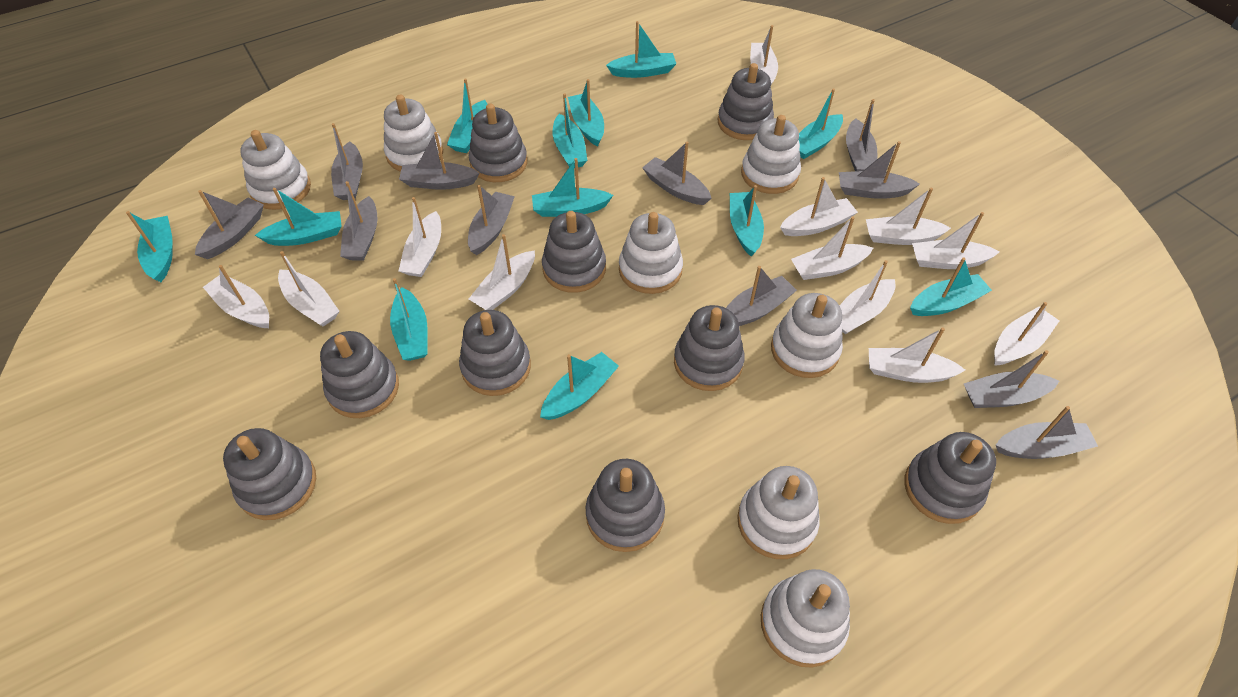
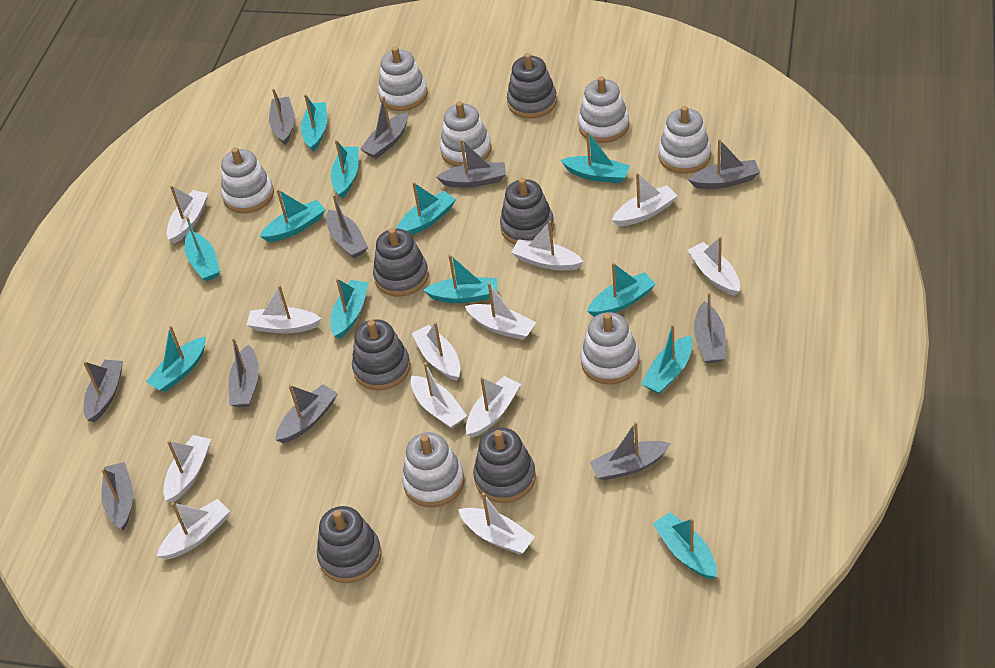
grey stacking toy: [223,428,316,520] [320,331,399,418] [459,310,531,396] [469,104,528,182] [542,211,606,293] [586,459,665,552] [674,305,745,391] [718,63,774,140] [904,432,996,524] = 9 -> [317,506,382,583] [352,319,410,390] [373,228,429,296] [473,428,536,503] [500,178,554,244] [507,53,557,119] = 6

